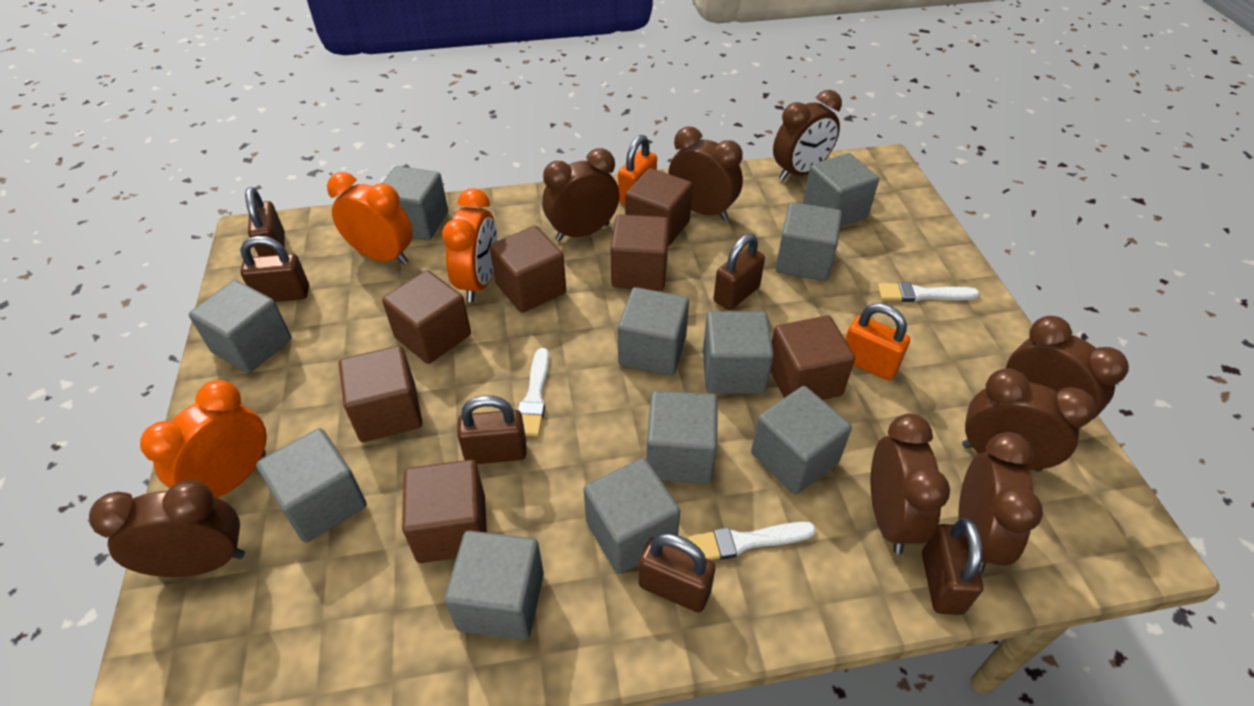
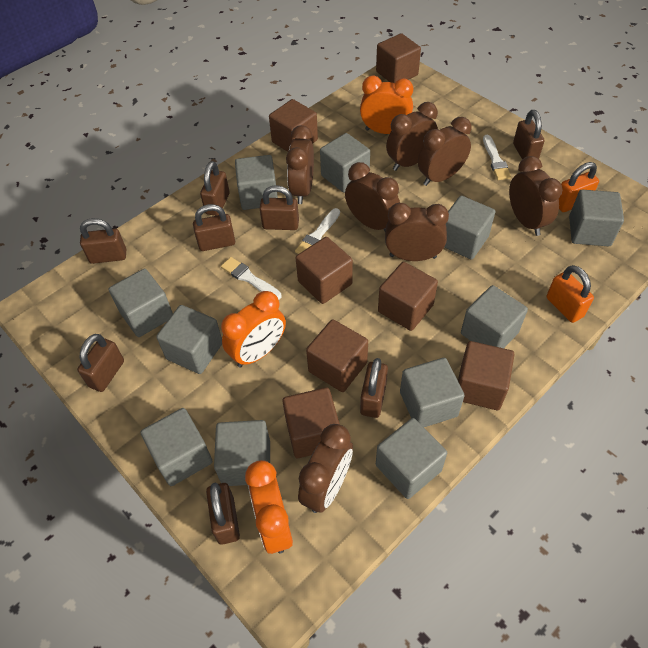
brown clock: [89,480,245,577] [542,148,619,241] [669,126,743,220] [773,90,842,181] [871,413,950,554] [958,432,1043,574] [962,368,1095,472] [1006,316,1129,420] = 8 -> [286,125,314,204] [298,424,353,513] [345,162,400,231] [385,203,449,261] [386,102,438,171] [418,117,472,186] [509,156,562,236] = 7
brown padlock: [240,236,309,302] [245,187,285,256] [457,395,527,464] [639,533,716,612] [713,233,765,310] [922,518,983,615] = 6 -> [77,334,124,392] [80,218,126,264] [193,204,235,251] [200,161,230,216] [206,483,240,545] [259,185,299,230] [360,358,388,418] [513,110,545,160] = 8

